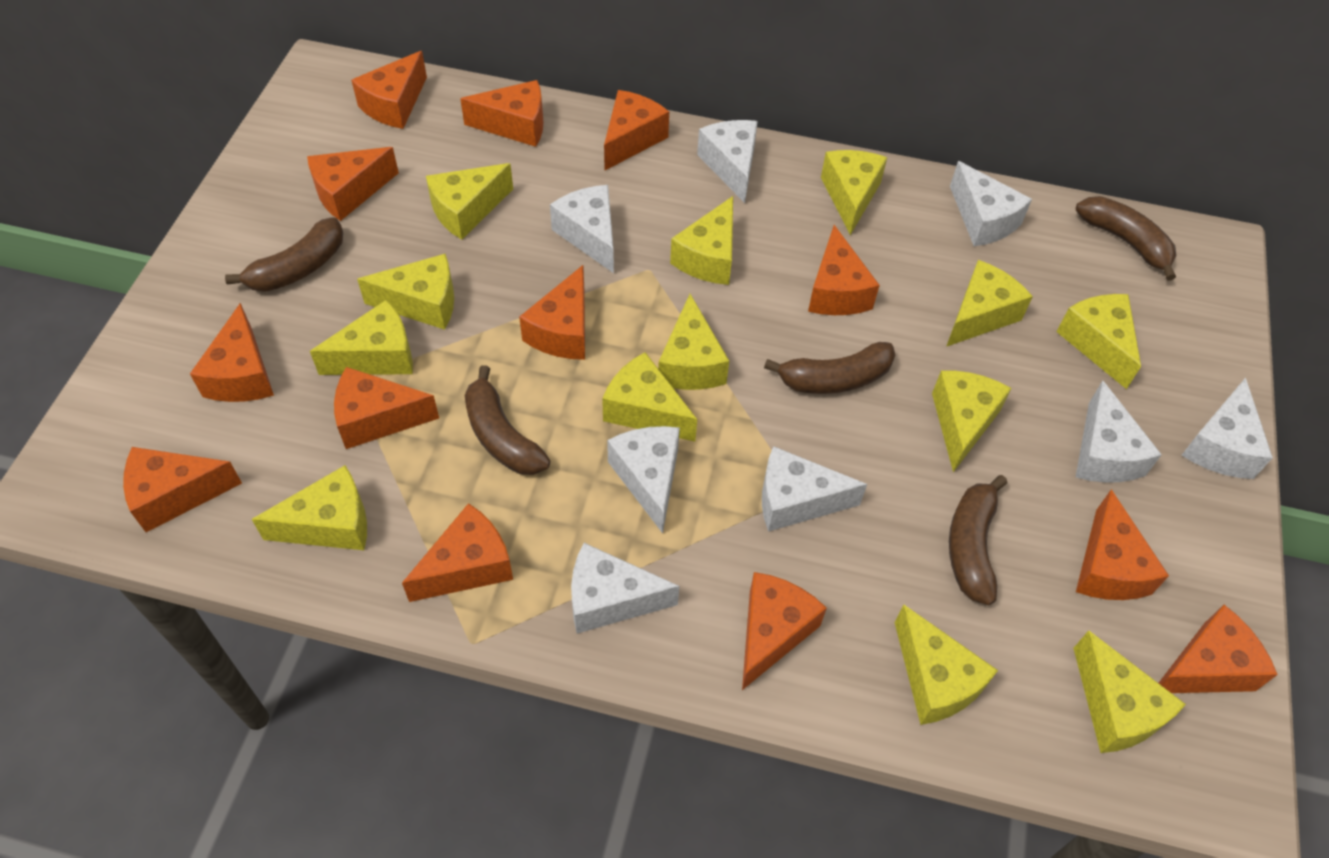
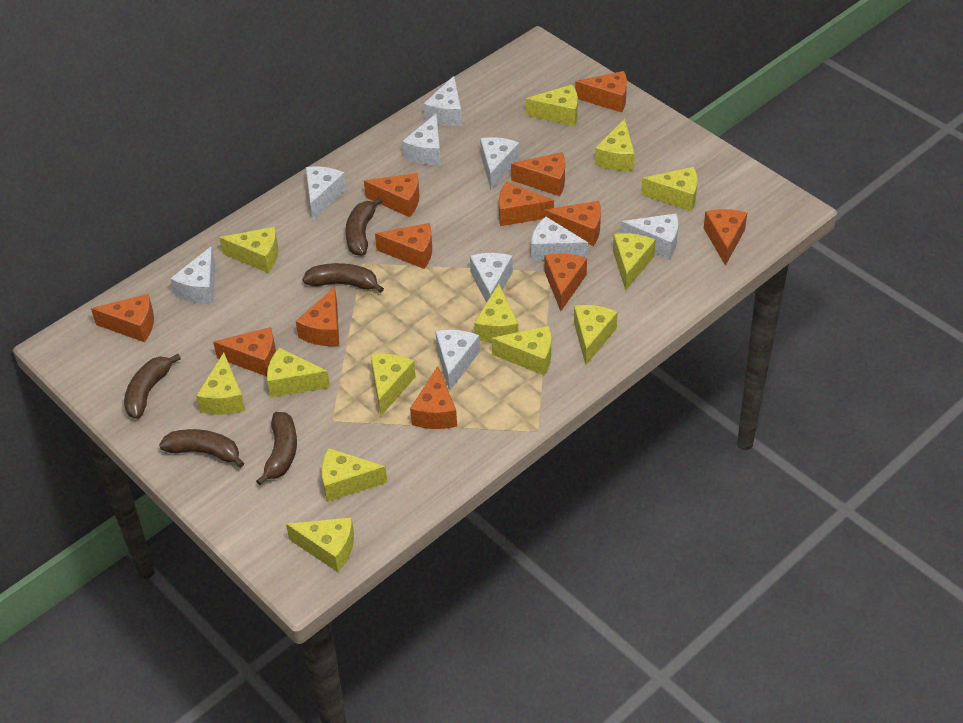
orange cheese: [123,447,242,532] [190,303,274,402] [307,147,399,221] [334,367,439,449] [351,51,427,129] [402,503,513,602] [460,80,544,147] [519,265,585,360] [604,90,669,170] [742,572,827,690] [808,225,880,315] [1076,489,1169,600] [1159,605,1278,693] = 13 -> [91,294,154,342] [213,327,276,376] [296,287,339,346] [364,173,420,217] [375,223,432,269] [410,366,457,429] [499,182,554,226] [511,152,565,196] [545,201,601,246] [545,253,587,311] [575,71,627,113] [704,209,747,266] = 12
white cheese: [550,185,614,273] [571,543,679,634] [607,426,680,533] [697,120,758,203] [762,446,867,532] [950,161,1032,246] [1076,381,1162,483] [1182,377,1273,479] = 8 -> [170,246,215,304] [306,166,346,220] [402,113,441,165] [424,76,462,126] [435,330,480,392] [470,253,513,303] [480,137,519,190] [531,216,588,261] [621,213,678,259] = 9

